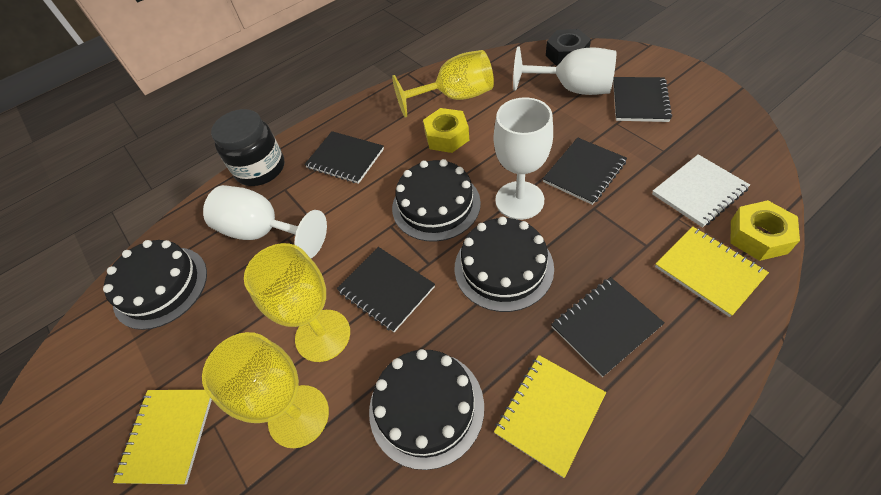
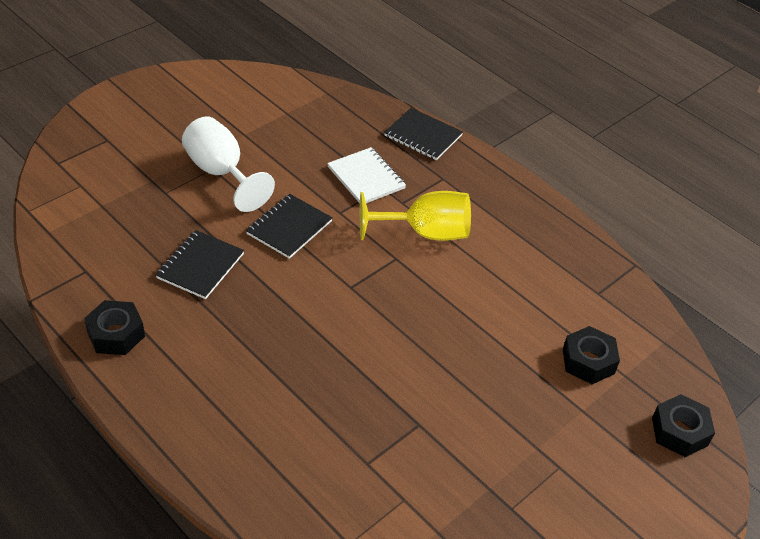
black cake: [103,240,207,330] [369,349,484,470] [392,159,481,242] [454,217,554,312] = 4 -> none = 0
black jar: [211,109,285,186] = 1 -> none = 0
black notebook: [304,131,384,184] [337,247,435,332] [543,137,627,205] [551,277,664,377] [613,77,672,122] = 5 -> [156,230,244,299] [246,194,333,259] [384,108,463,160] = 3
black nut: [546,29,591,66] = 1 -> [84,300,145,355] [563,326,620,384] [652,394,715,457] = 3
white goblet: [203,185,327,258] [494,97,553,220] [513,46,616,95] = 3 -> [182,116,275,212] = 1
yellow goblet: [202,332,329,448] [244,243,350,362] [392,50,494,118] = 3 -> [360,191,471,241] = 1
yellow notebook: [113,390,212,485] [494,355,606,478] [655,226,769,317] = 3 -> none = 0
yellow nut: [423,108,469,153] [731,200,800,261] = 2 -> none = 0

